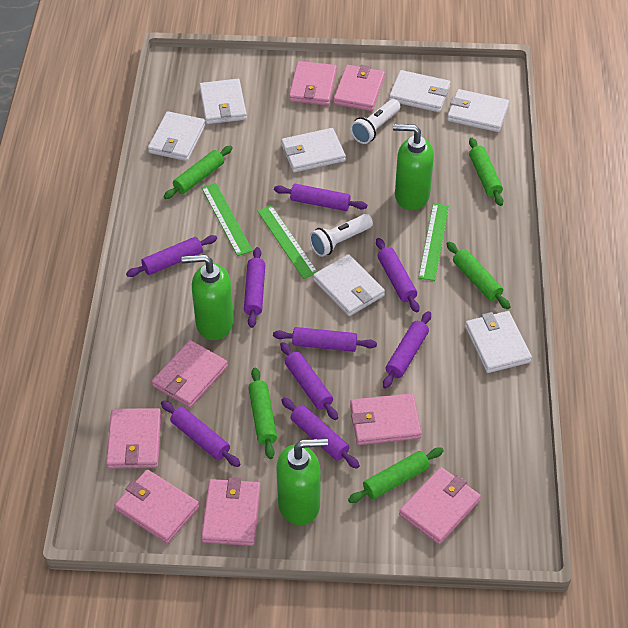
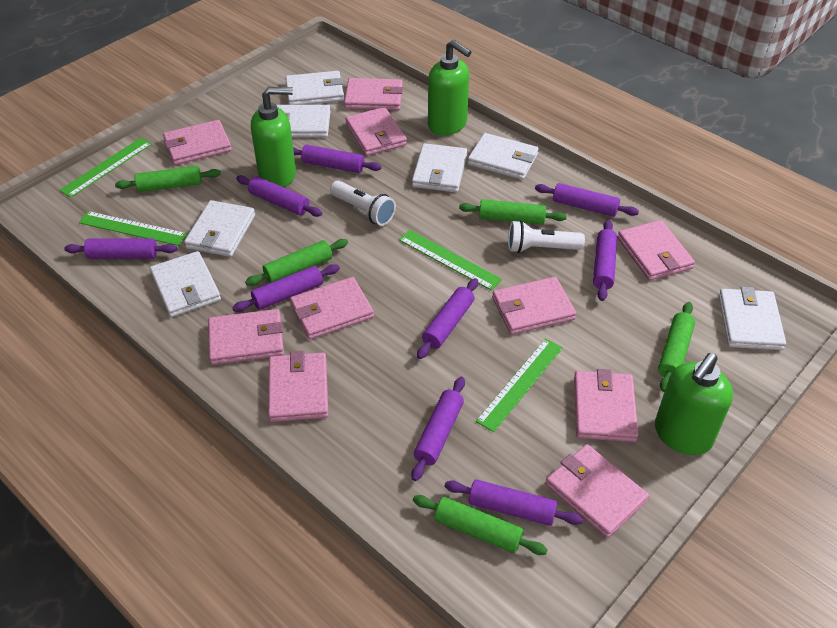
green ruler: [202,183,253,256] [257,205,317,279] [418,203,449,281] = 3 -> [59,138,152,198] [79,211,187,246] [399,230,502,290] [476,338,563,432] = 4
pink wallet: [106,408,161,469] [115,469,199,543] [152,340,228,408] [201,477,261,546] [289,61,337,106] [333,65,385,111] [350,393,422,445] [399,467,481,544] = 8 -> [163,120,232,165] [208,309,284,365] [268,351,329,422] [290,277,374,340] [344,78,403,111] [345,107,407,156] [492,277,576,335] [545,444,649,538] [574,369,638,442] [617,220,695,281] = 10

